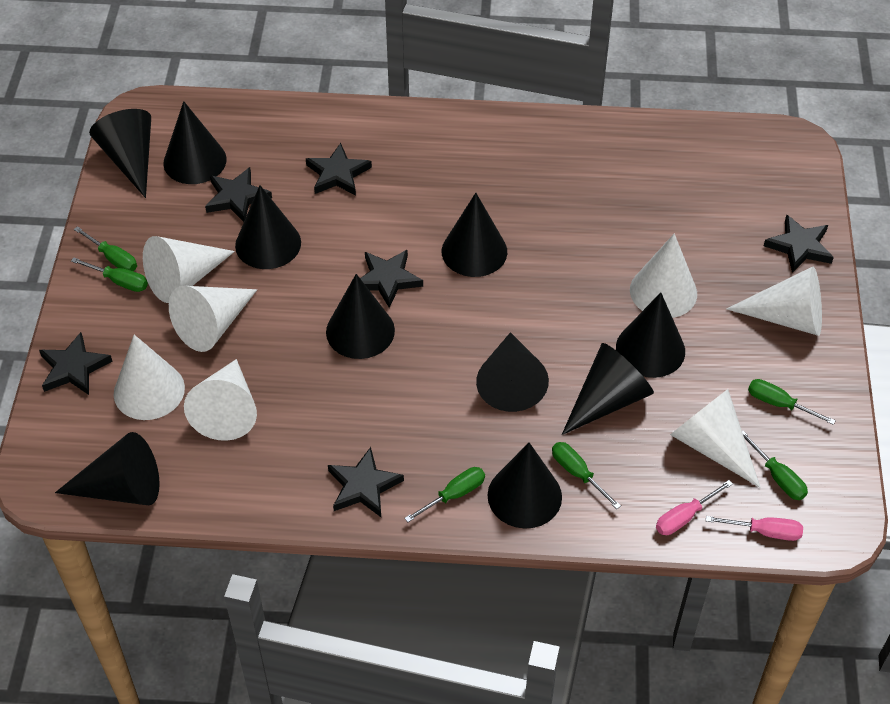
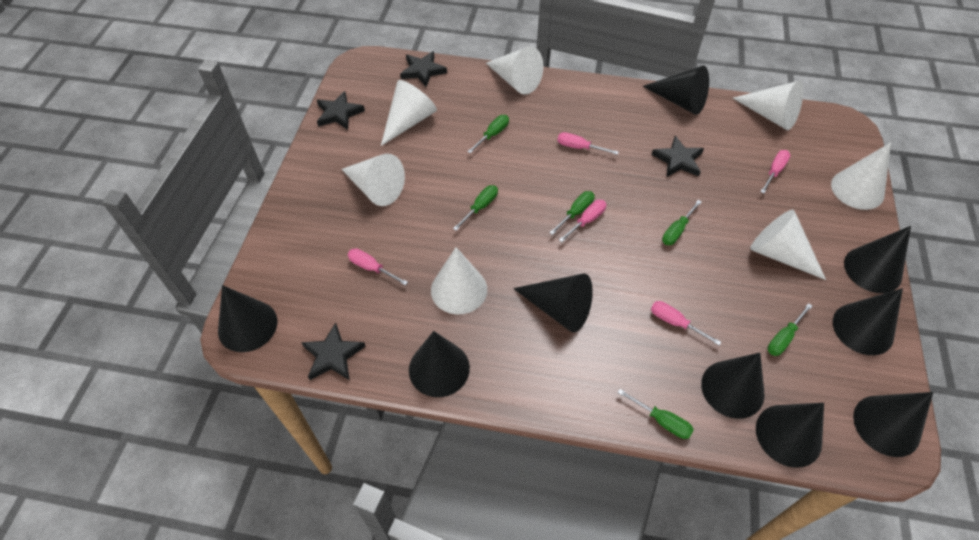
black cone: [55,432,160,505] [89,109,151,198] [163,101,227,184] [235,185,301,269] [326,274,395,359] [442,193,507,277] [476,332,549,412] [488,442,562,529] [562,343,654,435] [616,292,685,378] = 10 -> [218,285,277,352] [409,331,470,397] [513,273,593,332] [643,65,709,115] [701,353,765,419] [756,403,824,468] [833,288,903,355] [844,226,911,293] [853,392,933,457] = 9
black star: [39,332,113,395] [205,167,272,222] [306,143,372,195] [328,447,404,517] [360,249,423,308] [764,215,834,273] = 6 -> [301,322,366,380] [317,91,365,130] [400,51,447,87] [651,136,704,177] = 4
pink screwdriver: [656,480,733,535] [706,516,803,541] = 2 -> [348,248,408,286] [557,132,618,155] [559,200,606,242] [651,301,721,345] [760,150,790,193] = 5

